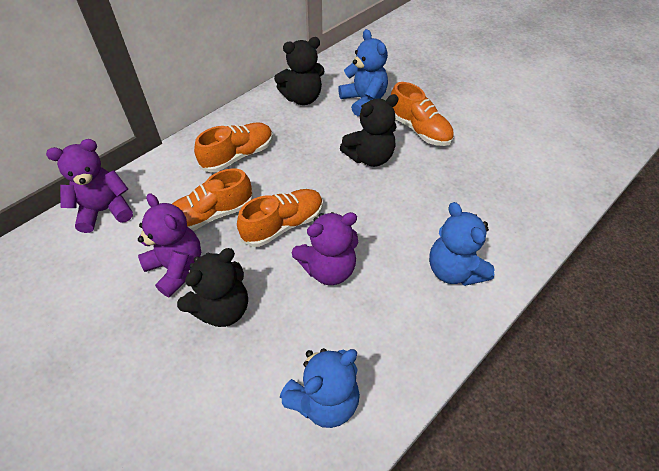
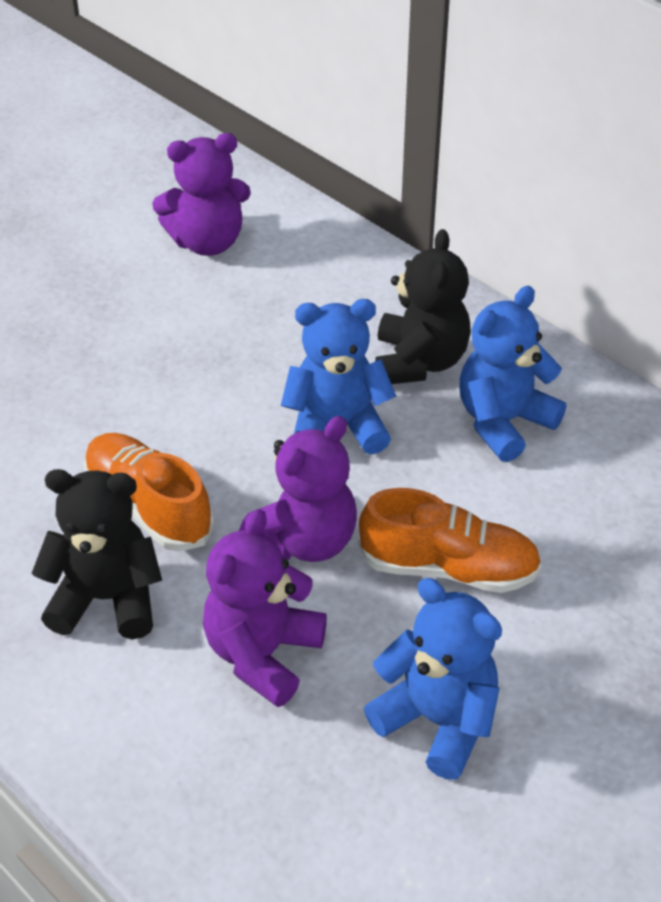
black teddy bear: [177,248,248,327] [274,37,325,105] [340,94,399,167] = 3 -> [31,469,162,639] [375,229,471,384] = 2
orange shoe: [172,168,253,231] [194,122,273,172] [237,189,323,247] [391,82,454,146] = 4 -> [84,433,214,551] [358,488,542,593] = 2

